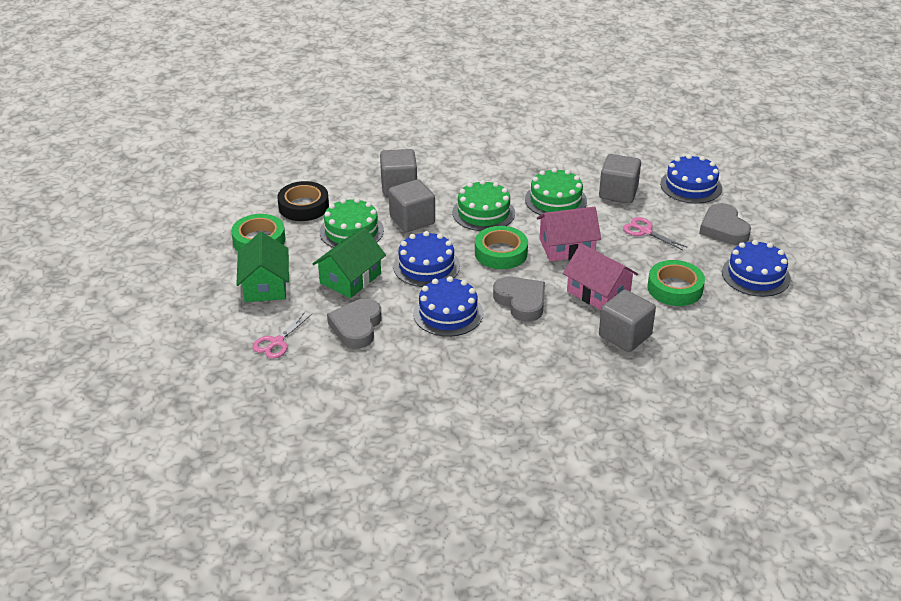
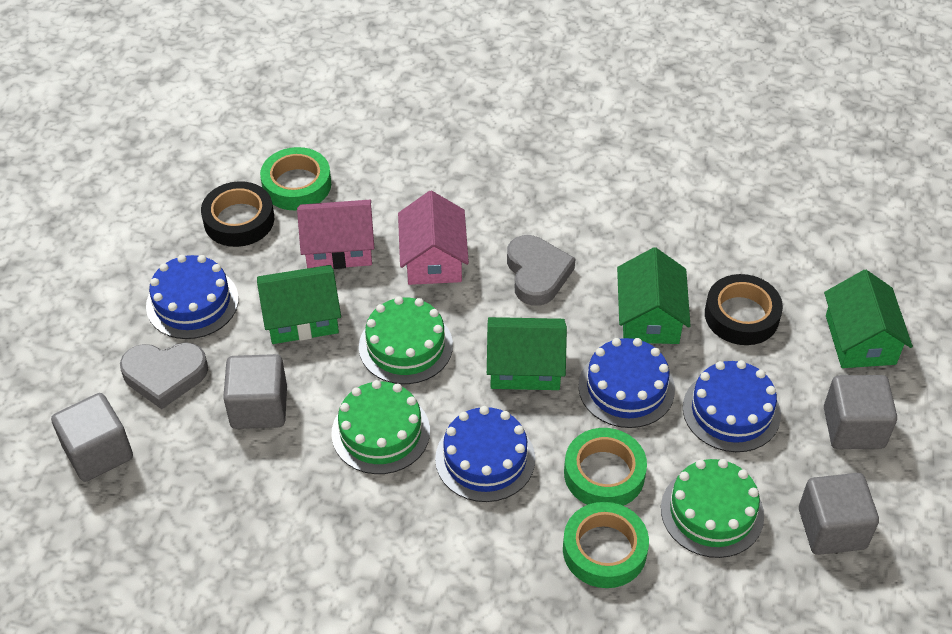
black tape: [277,181,329,221] = 1 -> [201,181,274,247] [705,274,783,345] = 2
green house: [236,232,289,302] [313,228,386,298] = 2 -> [257,265,341,344] [487,317,567,390] [617,247,691,344] [824,270,913,368] = 4
grey heart: [327,299,382,349] [493,277,545,322] [699,203,751,245] = 3 -> [120,342,208,409] [507,235,576,306] = 2
pink scissors: [252,312,312,359] [623,217,687,250] = 2 -> none = 0

